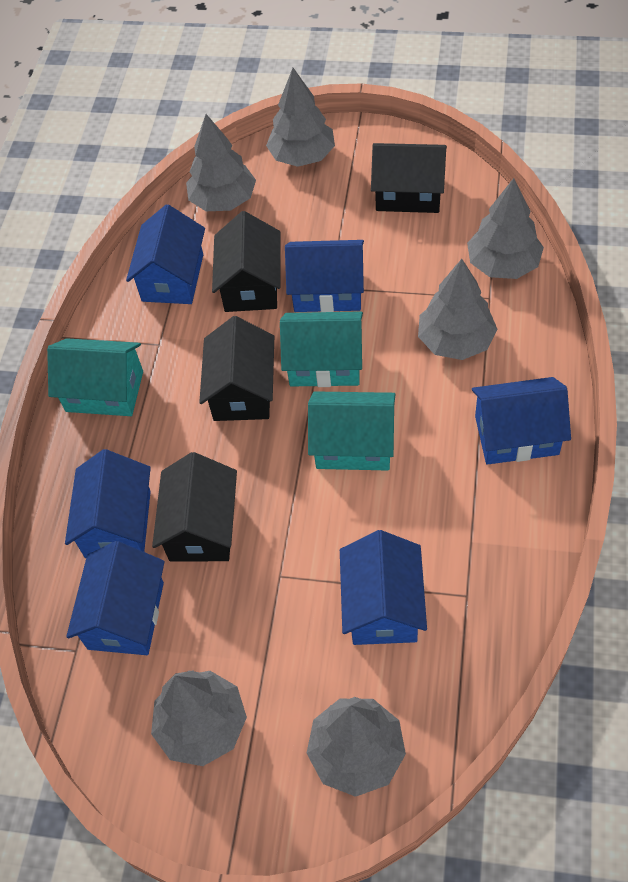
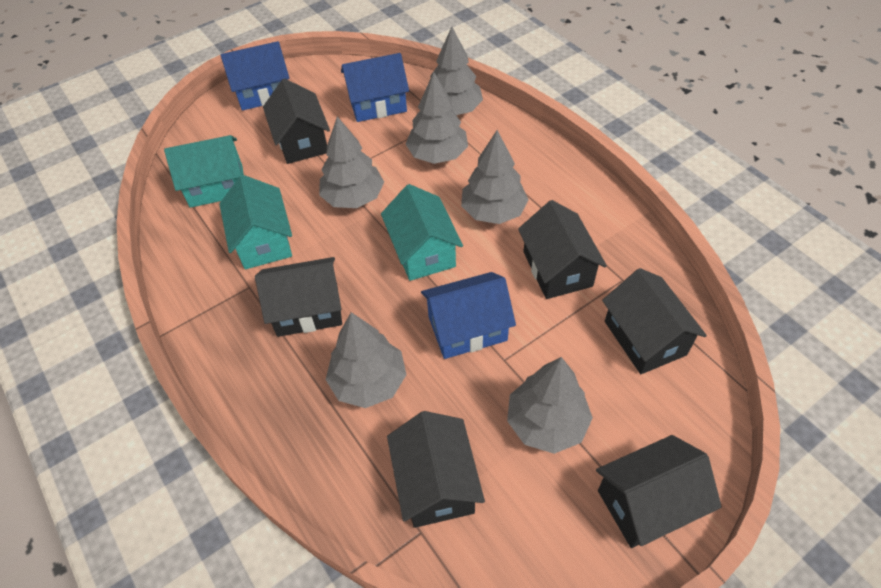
black house: [152,452,237,561] [199,316,274,421] [212,211,281,312] [371,143,447,213] = 4 -> [255,257,342,337] [263,78,330,164] [387,411,485,528] [518,200,607,299] [596,435,722,548] [602,268,707,374] = 6
blue house: [65,449,151,558] [66,541,165,655] [126,204,205,304] [285,240,364,312] [340,530,427,645] [472,377,571,465] = 6 -> [221,41,289,111] [341,53,409,122] [421,272,516,359] = 3

